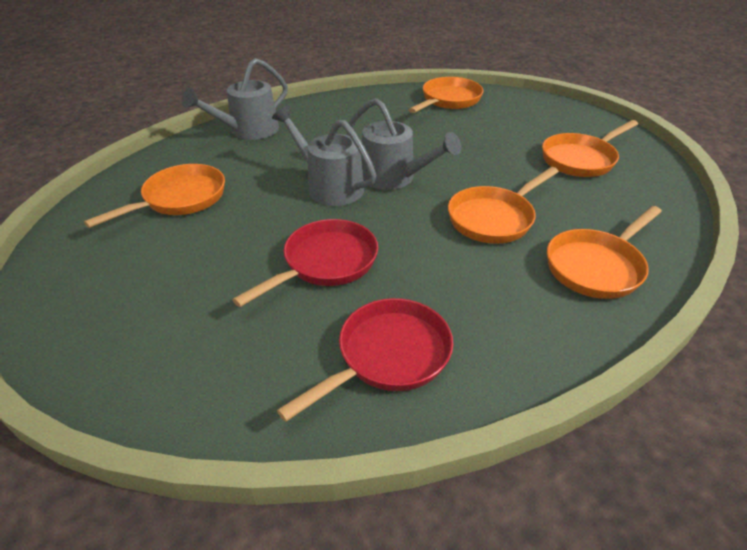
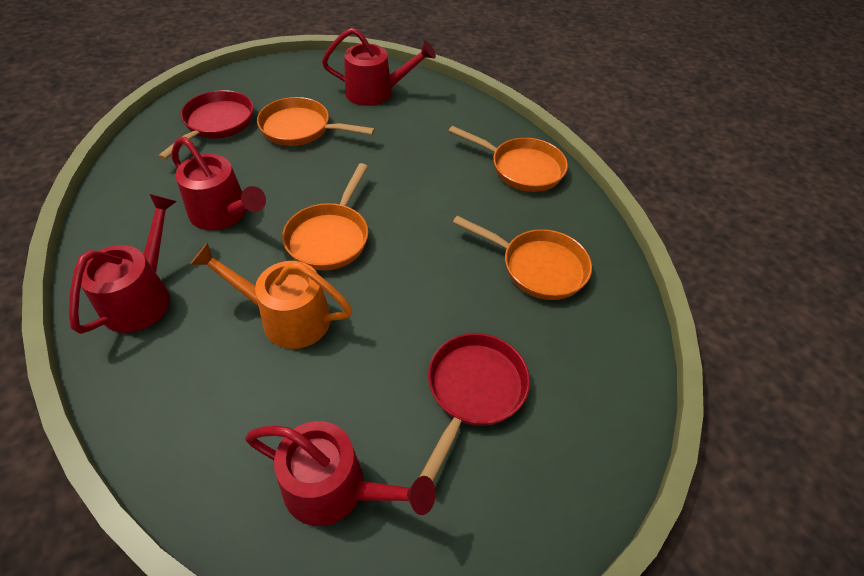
grey watering can: [182,58,288,140] [272,105,376,206] [347,98,461,190] = 3 -> none = 0
orange pan: [84,164,225,228] [409,77,484,113] [448,167,559,244] [542,120,638,177] [547,206,662,299] = 5 -> [257,97,375,146] [282,163,368,270] [448,126,568,192] [453,216,592,300] = 4
orange watering can: none = 0 -> [190,242,352,349] = 1
red watering can: none = 0 -> [69,194,177,334] [172,137,266,231] [245,421,436,526] [322,28,436,106] = 4

